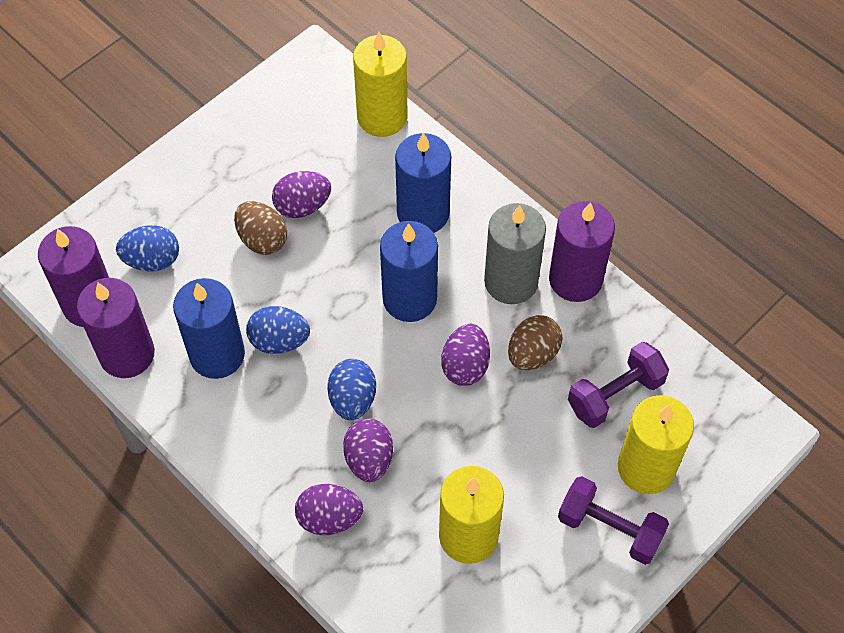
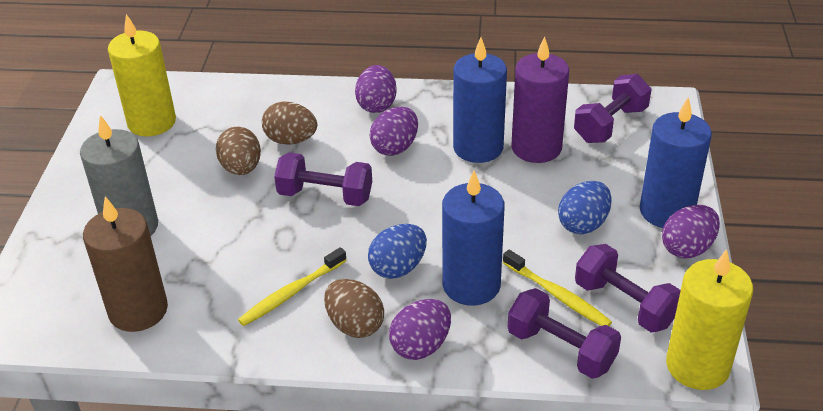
blue egg: [116,225,179,271] [246,306,310,354] [327,359,376,420] = 3 -> [368,224,427,279] [558,181,612,234] = 2
brown candle: none = 0 -> [83,196,168,332] = 1
brown egg: [234,201,287,255] [508,315,563,370] = 2 -> [216,127,261,175] [262,101,317,145] [324,279,384,338] = 3
purple candle: [38,226,109,327] [77,278,155,378] [549,201,615,302] = 3 -> [511,37,569,163] = 1
purple dumbbell: [558,476,669,565] [568,342,669,428] = 2 -> [274,152,372,206] [508,288,621,379] [574,74,652,143] [575,244,681,332] = 4
yellow candle: [353,31,408,137] [439,466,504,564] [618,395,694,494] = 3 -> [108,14,176,137] [666,249,753,390] = 2
yellow toothbrush: none = 0 -> [238,247,347,326] [503,250,612,326] = 2

